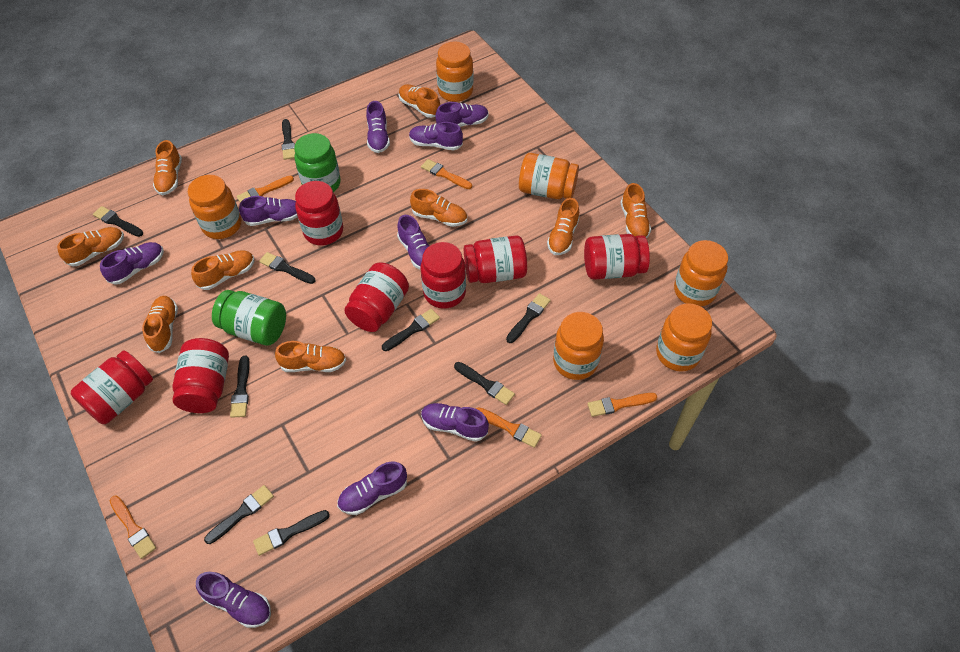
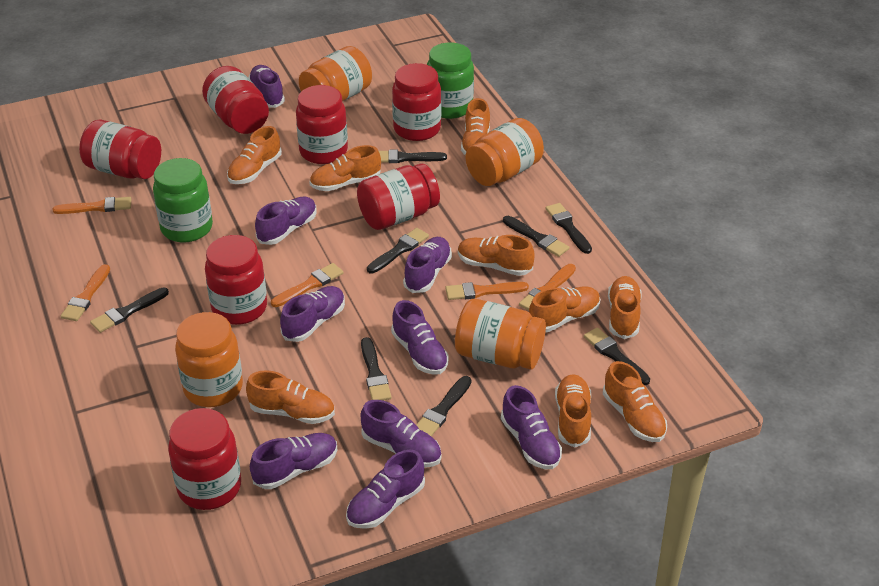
black brush: [93,206,143,237] [204,485,274,544] [230,356,250,418] [253,510,330,556] [259,252,315,284] [281,119,295,160] [382,309,440,351] [454,362,515,405] [506,293,551,343] = 9 -> [90,287,169,333] [361,337,392,400] [367,228,429,274] [379,150,447,163] [416,376,472,437] [503,216,569,257] [545,203,592,254] [584,328,650,385] = 8
orange jar: [188,175,241,239] [436,41,474,102] [519,153,579,199] [553,312,604,380] [656,303,712,372] [674,240,728,307] = 6 -> [175,312,243,407] [299,46,372,101] [455,299,546,369] [465,118,544,186] = 4

